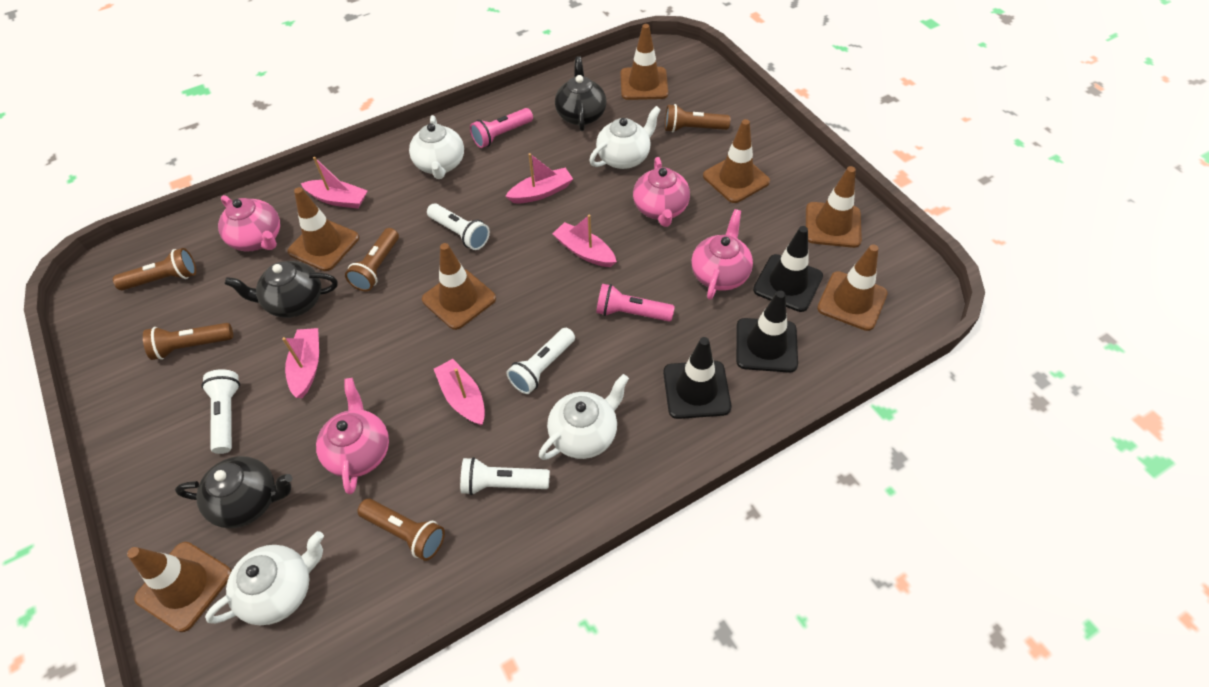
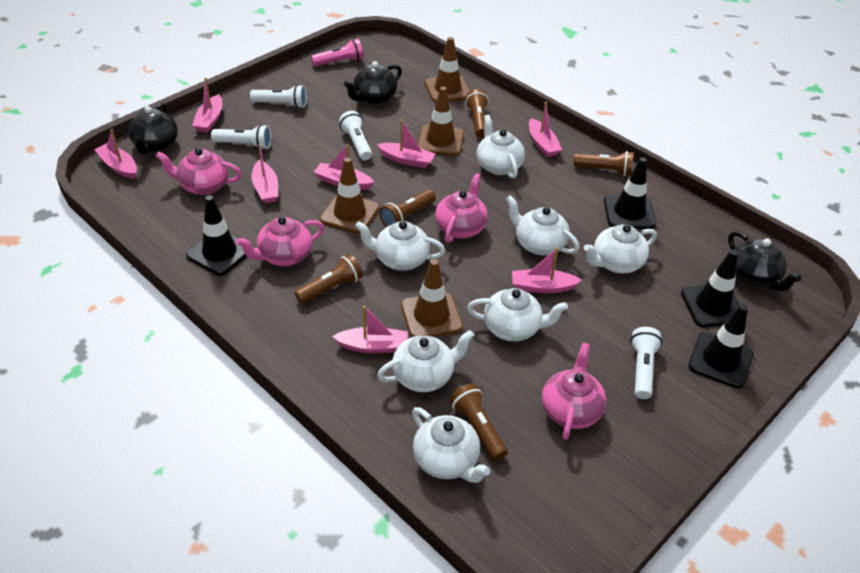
black traffic cone: [663,337,731,419] [736,291,798,373] [753,226,823,312] = 3 -> [186,195,253,276] [604,157,656,229] [681,250,740,327] [688,304,754,388] = 4
brown traffic cone: [127,542,231,632] [287,187,359,271] [422,243,496,330] [620,24,668,100] [703,119,770,203] [806,166,862,248] [817,244,888,331] = 7 -> [320,158,379,234] [401,259,463,337] [417,86,464,156] [425,37,470,102] = 4
pink boat: [282,328,319,398] [301,157,367,209] [434,359,485,425] [505,153,573,203] [552,215,617,267] = 5 -> [94,129,137,179] [192,77,222,133] [252,144,278,204] [314,144,374,190] [332,306,408,353] [377,119,435,168] [512,247,582,294] [529,102,562,157] = 8
pink flashlight: [470,108,533,148] [596,284,675,322] = 2 -> [311,38,364,67] = 1
white teapot: [205,531,324,625] [409,115,464,179] [539,374,629,460] [589,106,661,169] = 4 -> [355,221,445,271] [377,330,474,392] [412,407,490,483] [467,288,568,341] [477,115,525,179] [506,195,579,255] [584,224,657,274] = 7

